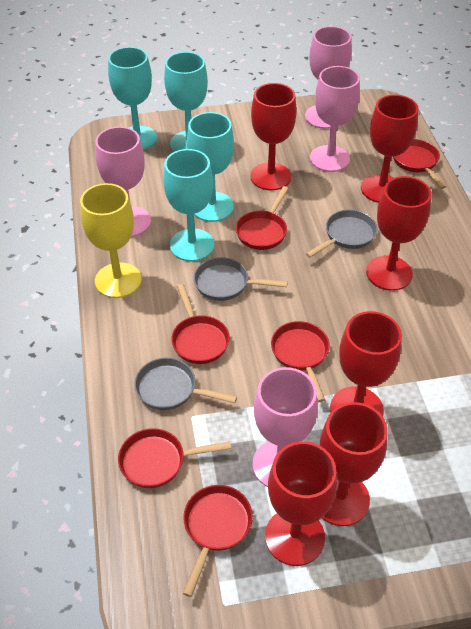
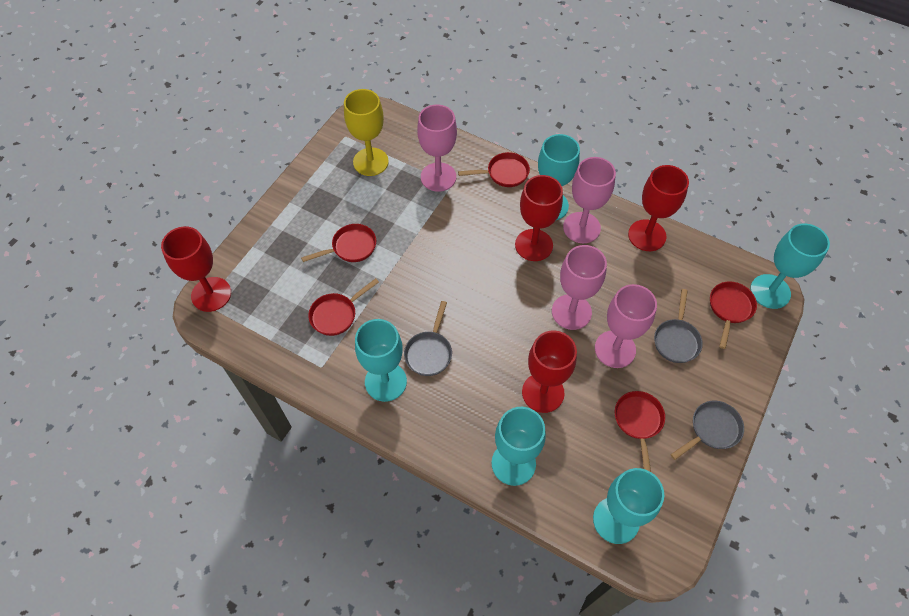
red goblet: [250,83,297,190] [265,441,337,566] [320,402,388,526] [330,311,402,416] [361,95,419,203] [366,176,432,291] = 6 -> [161,226,231,312] [515,175,563,261] [522,331,577,413] [628,165,689,251] = 4
red pan: [118,428,231,488] [171,284,230,364] [183,485,253,597] [236,186,289,250] [271,321,330,402] [393,139,446,189] = 6 -> [301,224,376,262] [308,278,379,336] [458,152,530,187] [615,391,665,472] [710,281,757,349] = 5
turquoise goblet: [108,47,157,150] [163,149,214,261] [164,52,208,152] [187,112,234,222] = 4 -> [355,319,407,402] [491,407,546,486] [538,134,580,220] [593,468,664,544] [750,224,830,309] = 5

